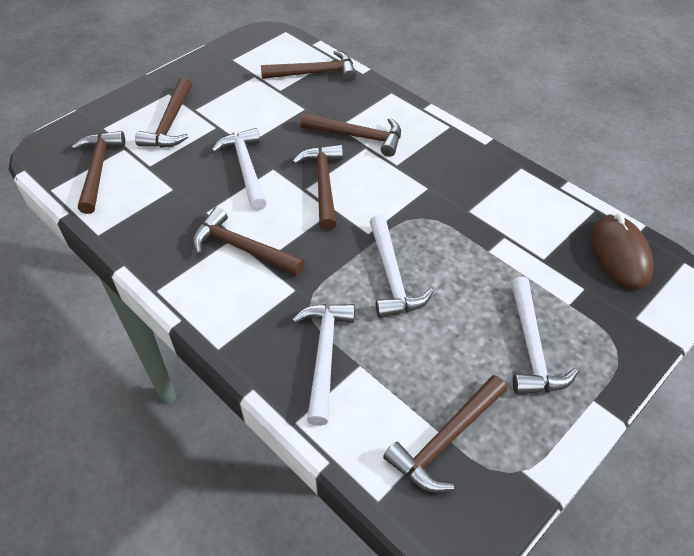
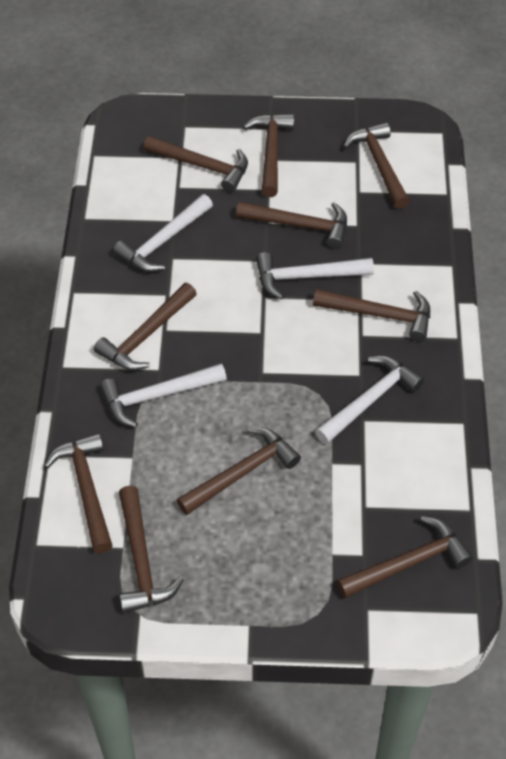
brown hammer: [71,131,125,214] [135,77,192,148] [193,207,305,276] [261,50,356,82] [292,145,343,230] [300,113,401,157] [383,375,507,493] = 7 -> [44,433,113,553] [94,283,197,370] [119,486,183,613] [144,136,248,192] [177,427,301,515] [236,201,347,249] [244,114,294,197] [313,289,430,342] [337,516,473,598] [343,122,410,209] = 10
brown mouse: [591,214,653,290] = 1 -> none = 0

